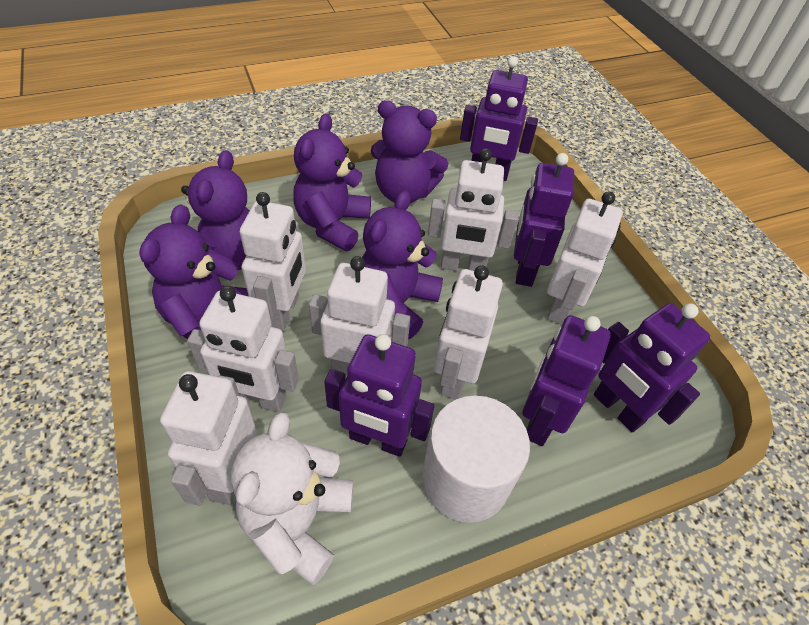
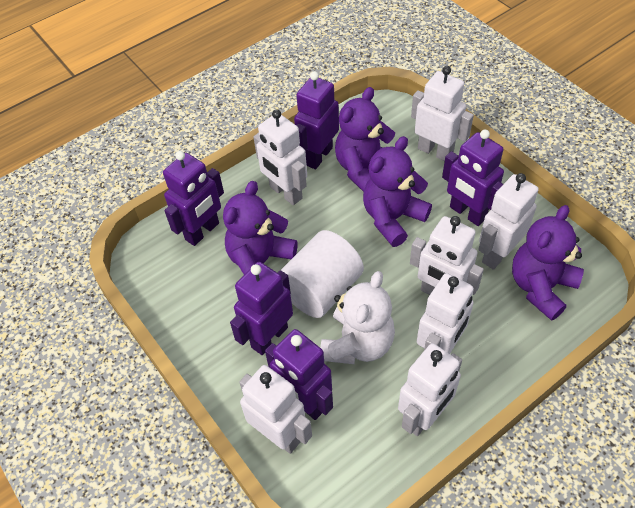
purple teddy bear: [139,204,248,339] [181,150,250,277] [293,113,371,251] [362,191,443,339] [371,100,449,203] = 5 -> [223,181,298,275] [335,87,395,192] [363,136,432,247] [512,205,584,321] = 4

